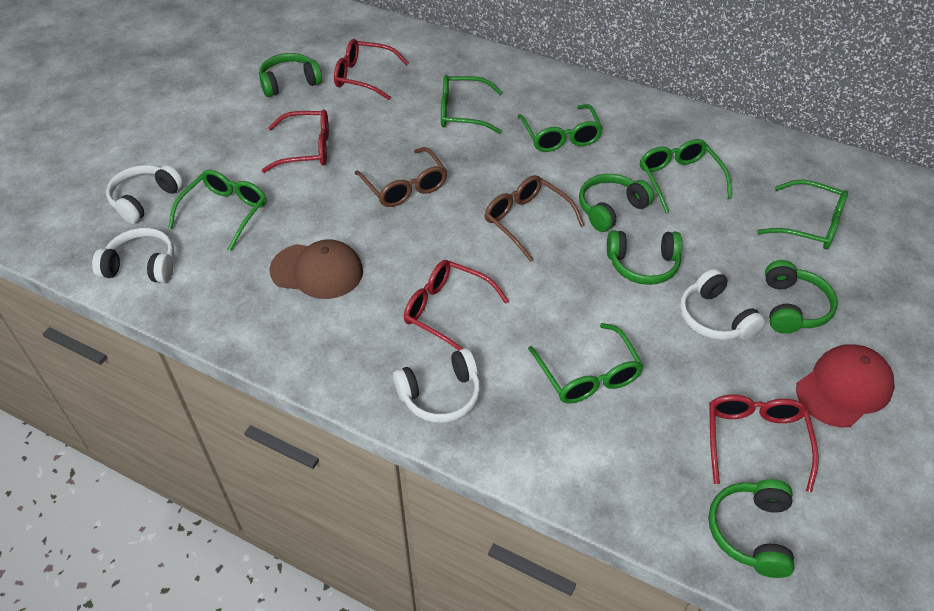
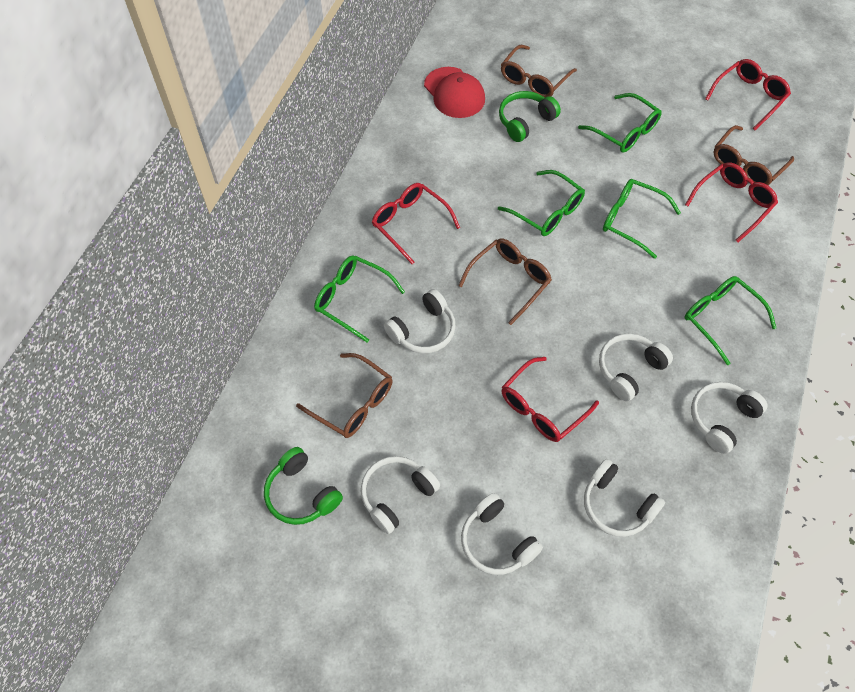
brown cap: [269,239,363,299] = 1 -> none = 0
brown glasses: [355,147,447,207] [484,175,585,262] = 2 -> [296,353,392,438] [458,238,552,325] [501,44,577,97] [714,125,794,185] = 4
green glasses: [168,170,267,251] [441,75,503,134] [518,104,603,152] [528,323,644,404] [640,139,732,213] [757,180,848,249] = 6 -> [314,255,405,343] [498,170,585,236] [578,93,662,153] [603,179,681,259] [685,276,776,365] = 5
green headphones: [259,53,322,97] [579,174,654,232] [607,231,682,285] [708,479,794,578] [765,260,837,334] = 5 -> [264,447,343,525] [499,91,561,142] = 2
white headphones: [92,228,174,283] [106,165,183,224] [393,348,480,423] [680,269,765,340] = 4 -> [361,456,440,534] [384,289,456,353] [461,493,543,575] [584,459,665,537] [599,334,673,401] [691,382,767,454] = 6

